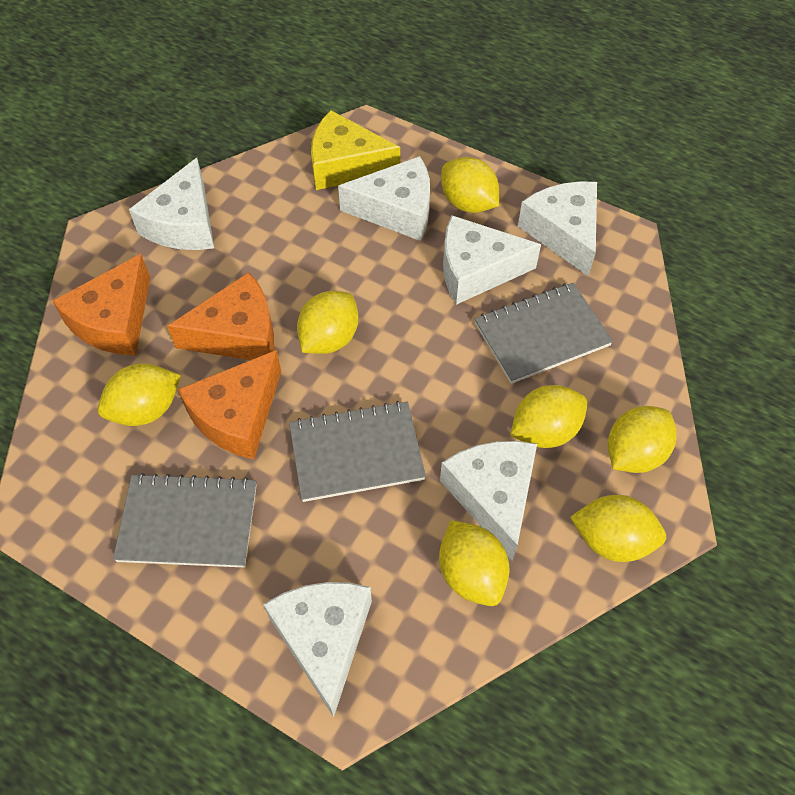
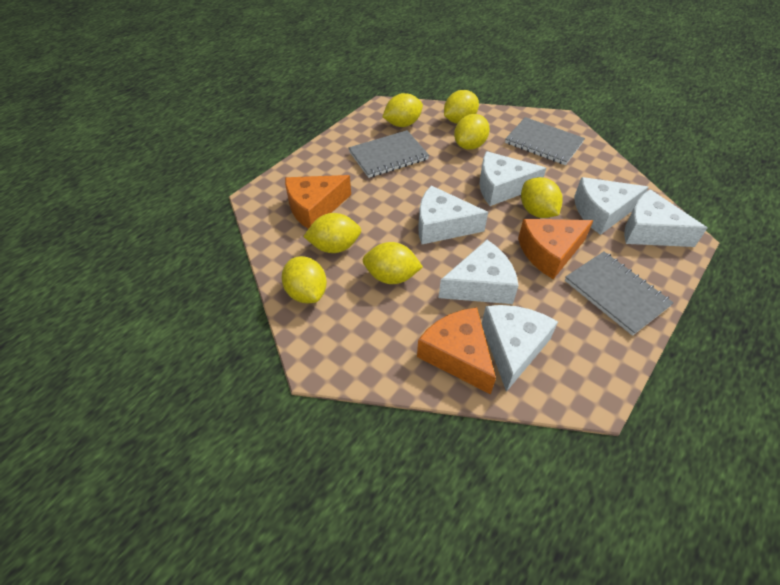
yellow cheese: [311,110,400,190] = 1 -> none = 0

